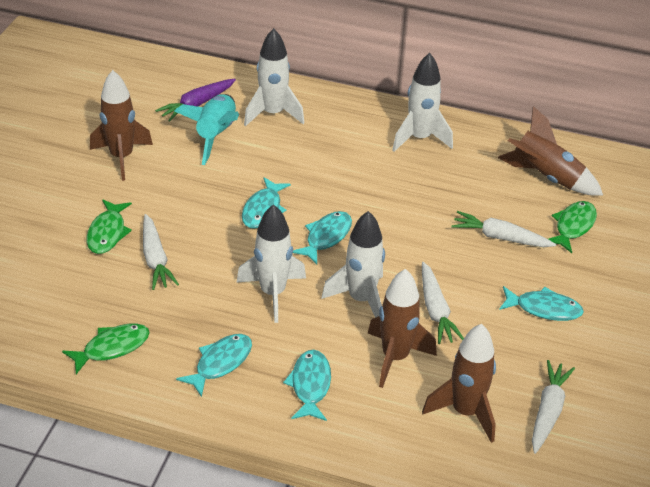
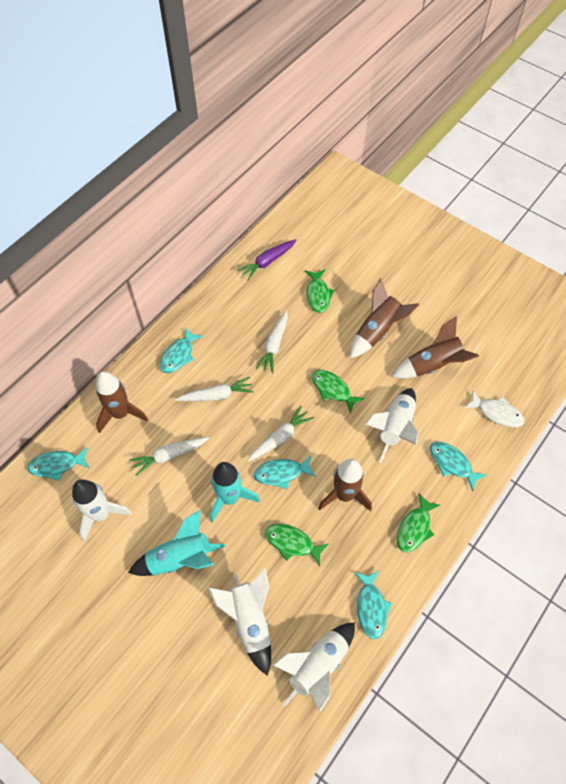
green fish: [62,323,150,374] [87,200,132,254] [548,201,597,253] = 3 -> [265,524,329,567] [305,269,335,313] [312,370,365,414] [397,493,440,553] = 4
turquoise rocket: [174,94,239,165] = 1 -> [128,510,226,576] [210,462,260,523] = 2
white fish: none = 0 -> [465,390,524,427] = 1

